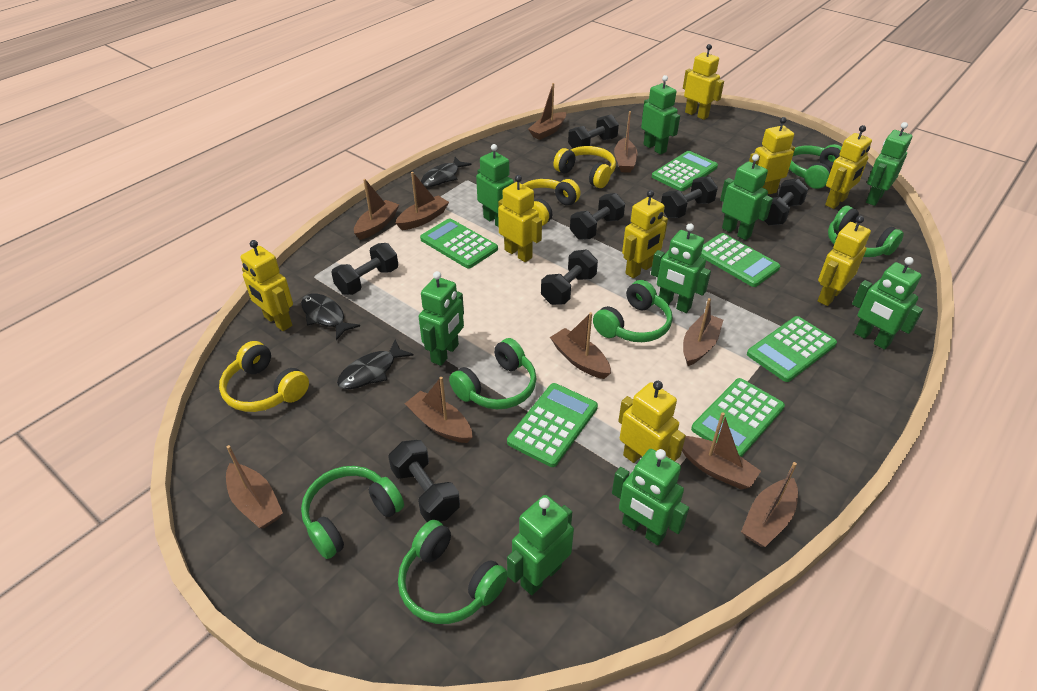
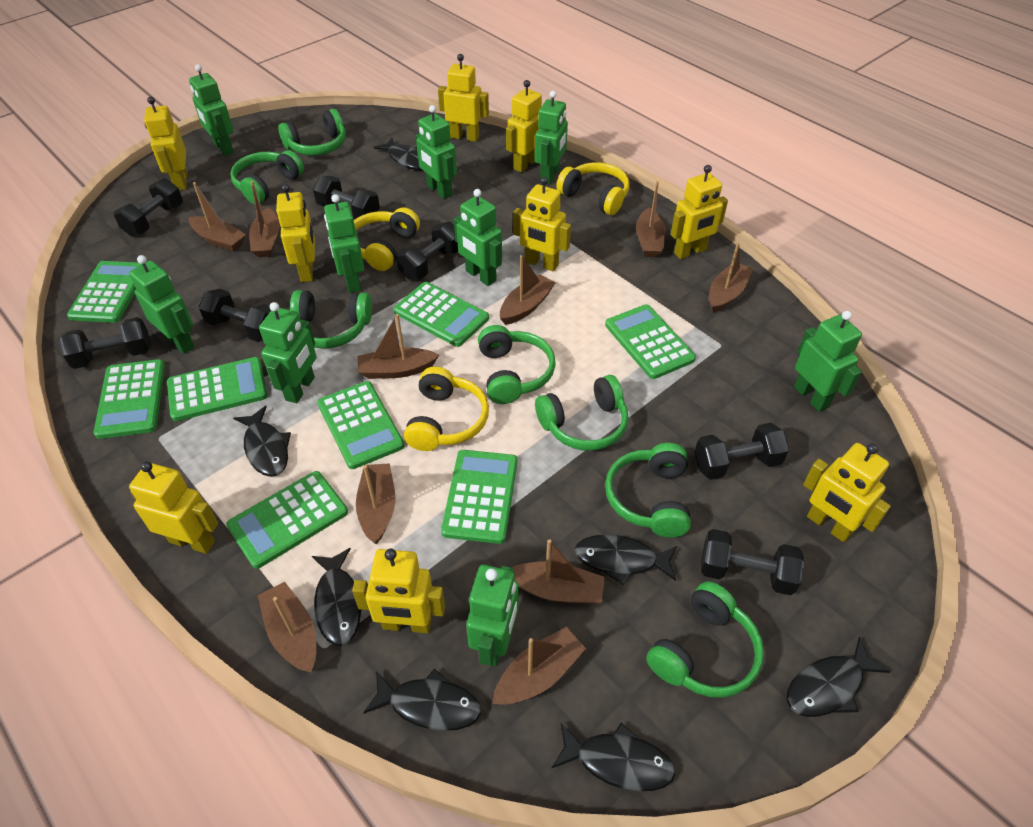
black fish: [301,294,360,340] [337,340,413,389] [421,157,472,187] = 3 -> [233,406,291,477] [312,548,361,646] [363,669,481,731] [374,138,422,170] [551,723,676,791] [575,534,677,585] [786,637,890,717] = 7
green calculator: [420,218,498,269] [507,383,598,467] [652,151,718,191] [691,378,785,457] [700,233,780,287] [747,316,837,382] = 6 -> [67,261,142,323] [93,359,165,439] [167,357,268,421] [226,471,348,569] [317,381,404,469] [394,282,489,347] [441,450,517,544] [605,304,696,379] = 8
green headphones: [301,466,404,559] [398,520,508,624] [449,338,536,409] [593,280,672,342] [789,144,842,189] [828,206,904,257] = 6 -> [230,150,304,204] [278,109,346,156] [290,290,372,349] [478,325,556,404] [535,375,629,451] [605,443,691,538] [646,582,764,698] = 7
yellow robot: [241,240,293,331] [498,175,542,262] [618,381,686,463] [622,190,668,278] [683,44,724,120] [749,117,795,194] [818,216,871,306] [825,125,872,209] = 8 -> [129,461,218,554] [144,97,187,190] [276,184,315,282] [352,549,445,633] [438,54,489,142] [506,80,542,172] [513,177,571,272] [671,165,728,259] [803,443,891,542] = 9

